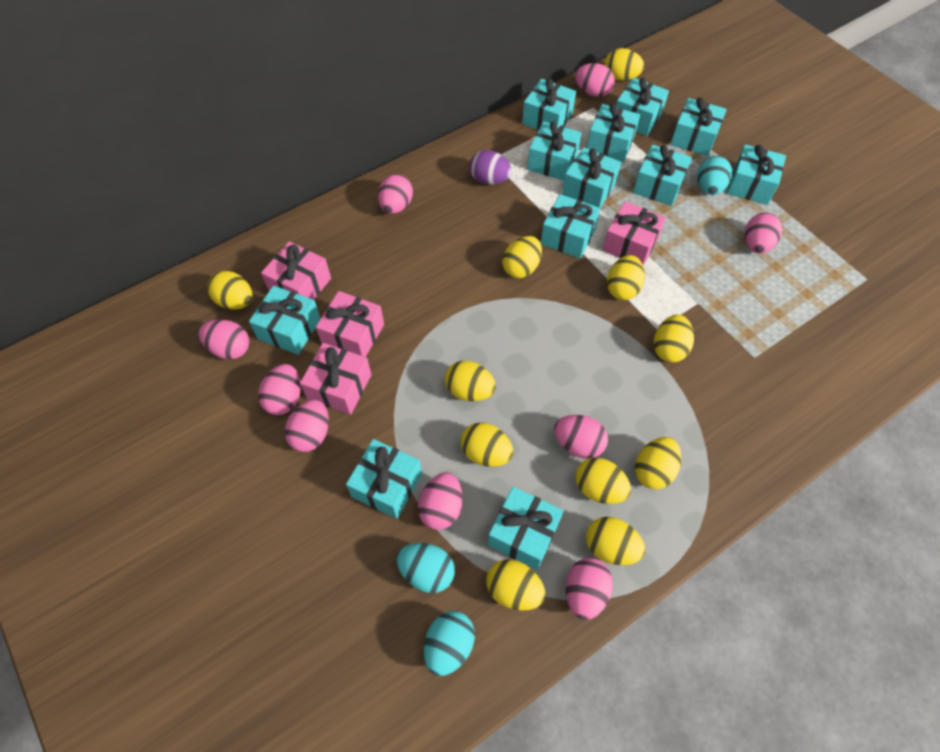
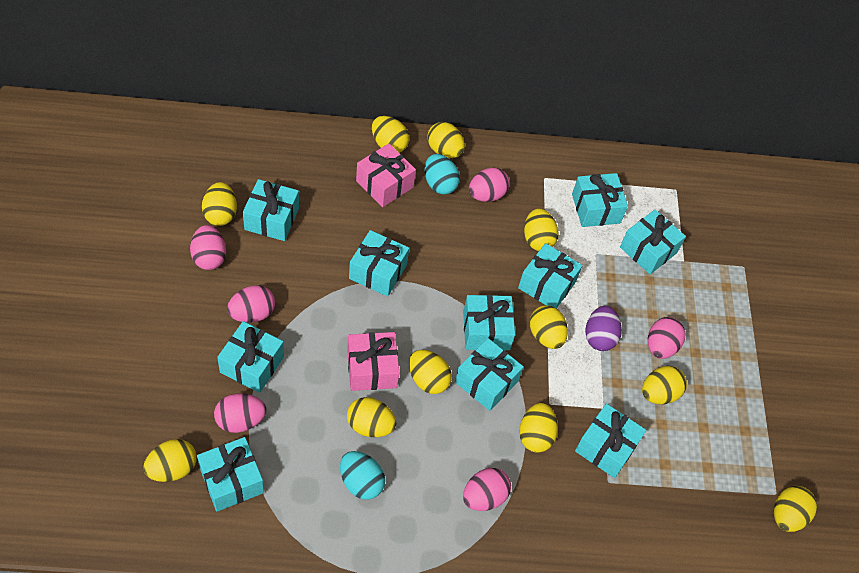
pink egg: [199,320,249,360] [258,364,301,415] [285,399,329,452] [378,174,413,214] [418,472,463,530] [554,415,608,459] [565,558,613,620] [575,63,615,97] [744,213,782,254] = 9 -> [190,225,226,270] [214,393,266,433] [227,285,275,323] [463,468,511,511] [469,167,510,202] [648,317,686,359] = 6
pink gift: [261,241,331,300] [300,343,372,415] [316,291,384,357] [602,201,666,266] = 4 -> [347,332,399,391] [356,143,416,207] = 2
turquoise egg: [397,543,455,593] [424,611,475,676] [697,156,732,195] = 3 -> [340,451,385,500] [424,154,460,195] = 2
turquoise gift: [249,286,321,355] [346,439,422,519] [488,487,563,570] [522,78,576,130] [527,122,581,181] [541,194,600,259] [562,147,621,208] [587,104,640,162] [616,78,669,136] [633,145,692,206] [670,98,727,156] [727,144,786,205] = 12 -> [197,437,264,512] [217,321,284,393] [243,179,299,241] [349,230,409,296] [455,338,524,411] [463,295,515,350] [518,243,582,308] [572,173,628,227] [575,404,646,478] [620,210,686,274] = 10

